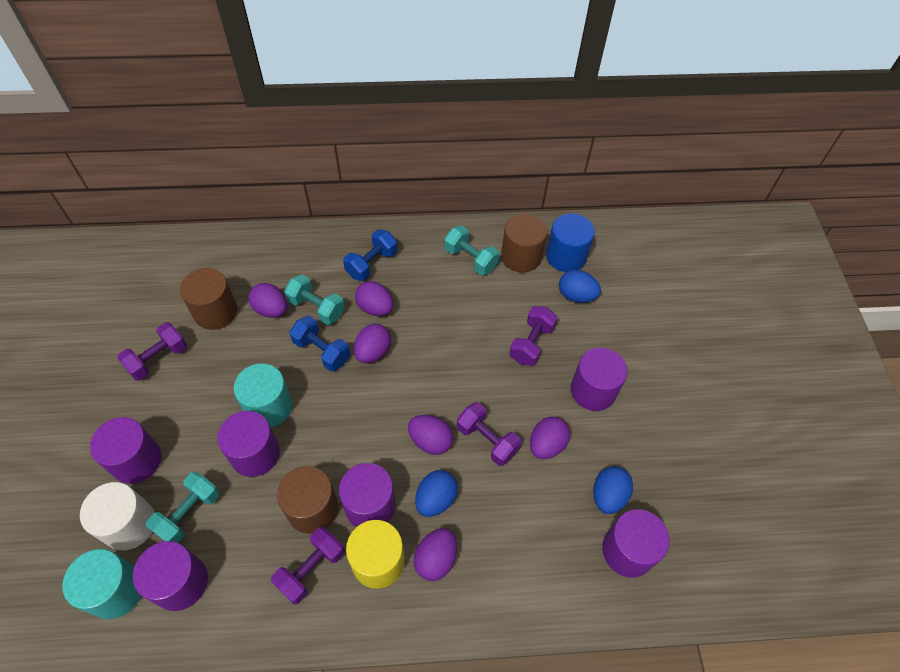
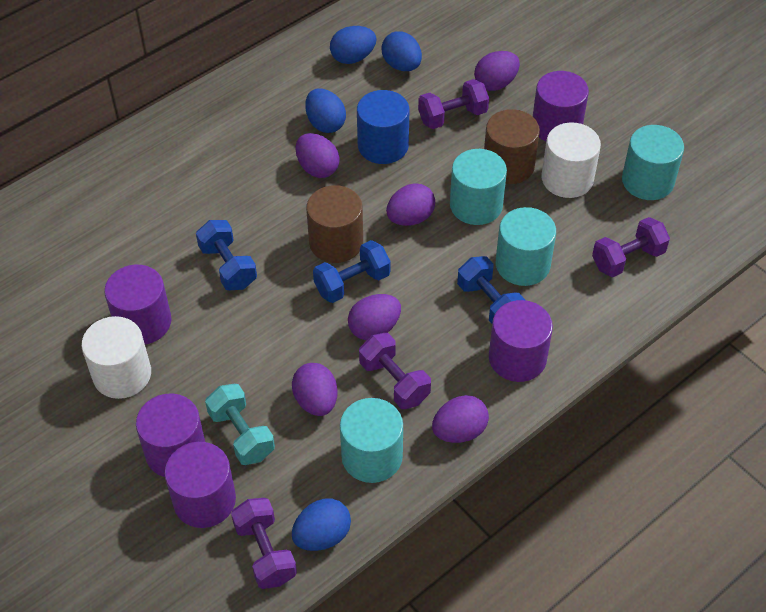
blue dumbbell: [290,316,350,371] [343,229,398,281] = 2 -> [196,220,257,290] [313,240,390,303] [457,256,526,324] = 3
blue egg: [415,470,458,517] [559,270,601,303] [593,466,633,514] = 3 -> [292,498,351,551] [305,89,346,133] [330,26,376,64] [381,31,422,71] = 4
brown cylinder: [180,268,237,330] [277,466,338,534] [501,214,547,273] = 3 -> [306,185,363,263] [484,109,540,184] = 2
purple cylinder: [90,417,161,484] [133,541,208,611] [217,411,280,477] [339,463,396,527] [571,348,627,411] [602,509,670,578] = 6 -> [104,265,172,344] [136,393,205,477] [164,442,236,528] [489,300,553,382] [533,71,589,142] = 5
turquoise cylinder: [62,549,141,619] [234,363,292,428] = 2 -> [340,398,403,483] [450,149,507,225] [496,207,556,286] [622,125,684,200] = 4
turquoise dumbbell: [146,471,220,543] [284,274,345,325] [444,226,499,275] = 3 -> [205,384,275,465] = 1
white cylinder: [80,482,155,551] = 1 -> [81,316,151,399] [541,123,601,198] = 2
yellow cylinder: [346,520,405,589] = 1 -> none = 0

